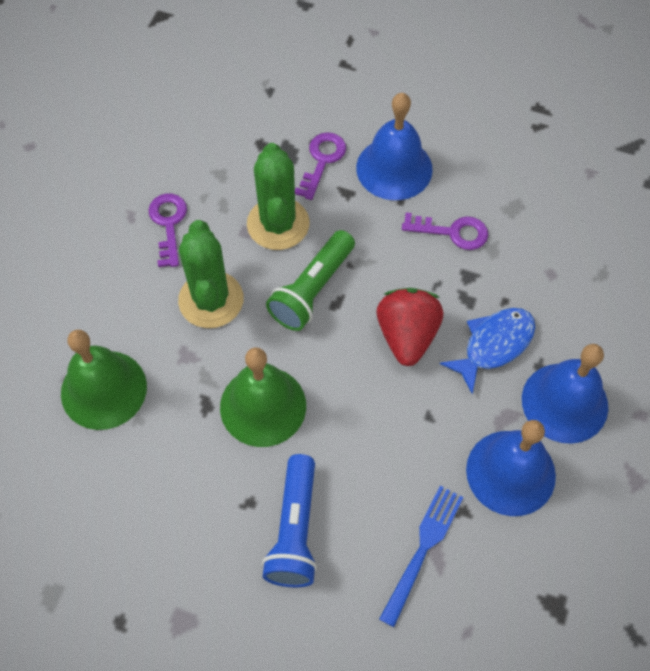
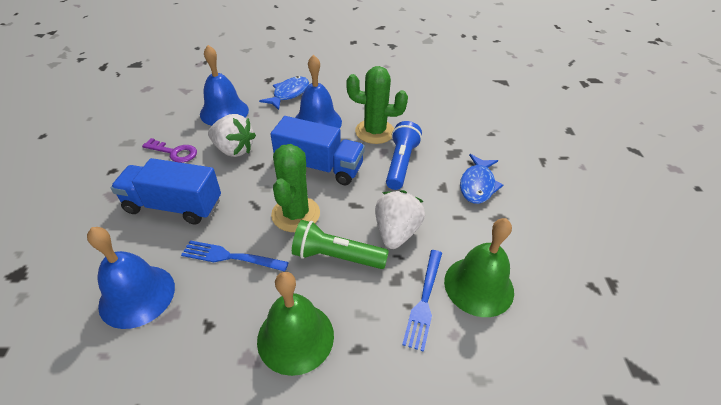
blue fish: [440,308,535,394] = 1 -> [259,76,309,110] [460,154,503,204] = 2
blue fork: [379,486,464,627] = 1 -> [181,240,289,272] [402,250,442,352] = 2
blue truck: none = 0 -> [111,158,221,225] [271,116,365,185] = 2
purple key: [148,194,187,267] [295,132,346,200] [402,213,488,250] = 3 -> [142,138,197,163] = 1
red strawberry: [376,288,443,366] = 1 -> none = 0
white strawberry: none = 0 -> [208,114,256,157] [375,190,425,249] = 2

